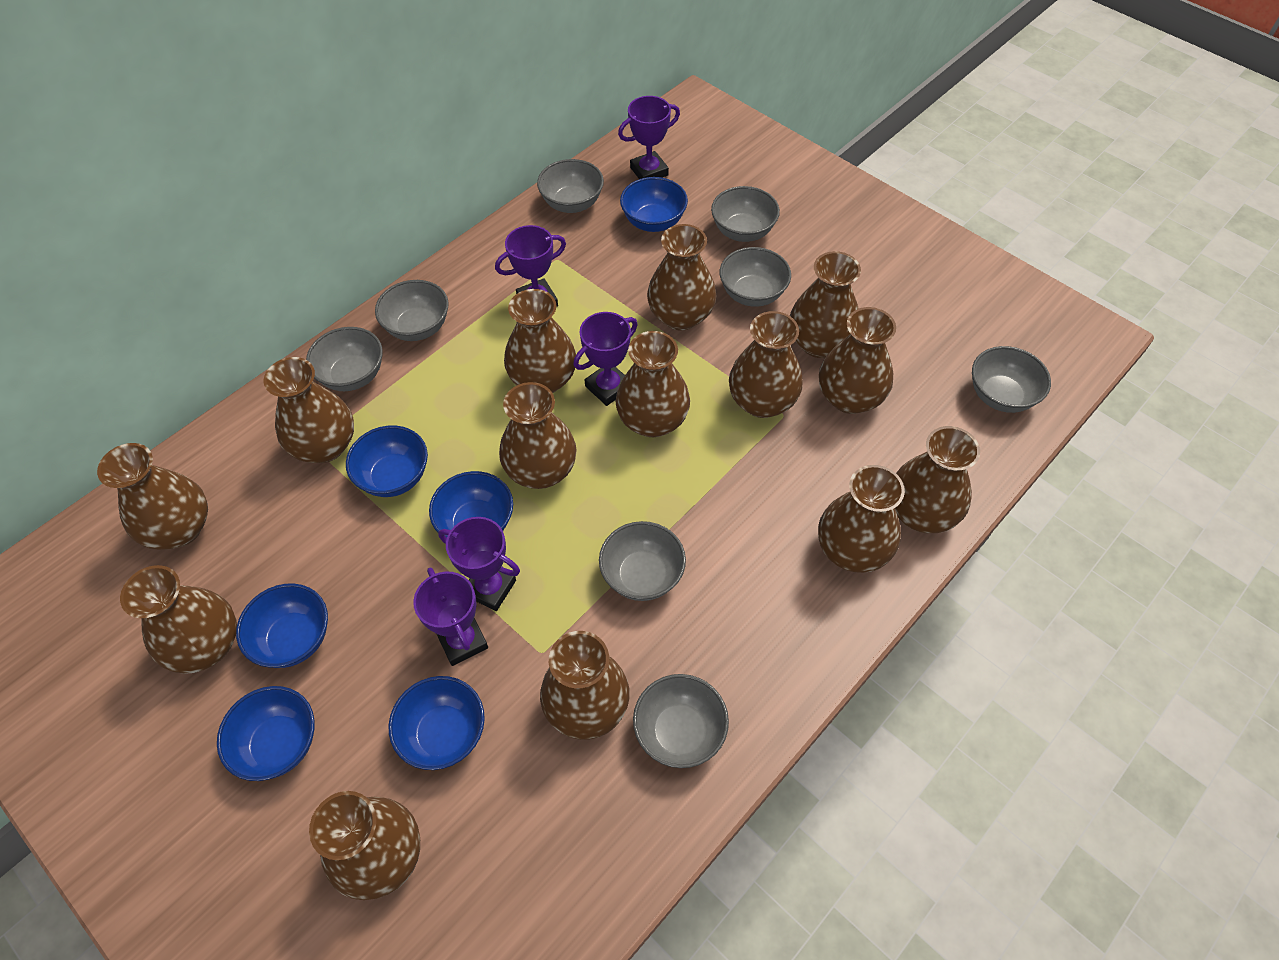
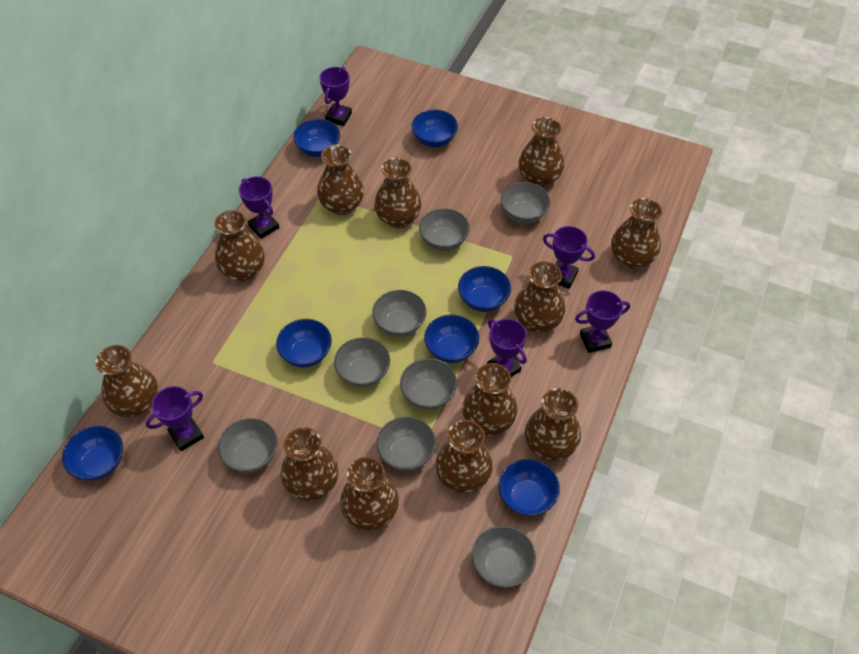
blue bowl: [217,686,315,781] [236,584,328,668] [346,425,428,497] [389,676,485,770] [429,471,513,537] [620,177,688,232] = 6 -> [62,425,123,481] [276,319,332,368] [293,119,340,157] [411,110,458,147] [424,315,479,363] [458,266,511,312] [498,459,560,516] = 7
brown vase: [97,443,208,550] [120,565,237,674] [264,357,354,463] [309,791,420,900] [499,382,577,489] [504,289,576,393] [540,631,630,740] [615,331,690,437] [647,224,716,331] [729,311,803,418] [790,251,861,358] [818,465,905,573] [819,307,896,414] [895,426,980,533] = 14 -> [95,345,158,417] [214,210,265,281] [281,427,339,501] [317,144,364,215] [340,457,399,531] [374,158,422,228] [435,420,493,493] [462,363,518,436] [514,261,565,333] [518,117,564,187] [525,388,581,461] [611,198,662,269] = 12
purple trophy: [413,568,488,666] [438,517,520,611] [495,225,566,307] [573,312,638,406] [618,96,680,179] = 5 -> [146,386,204,451] [239,176,279,239] [319,67,352,126] [487,319,527,377] [543,226,595,289] [575,290,630,353] = 6

